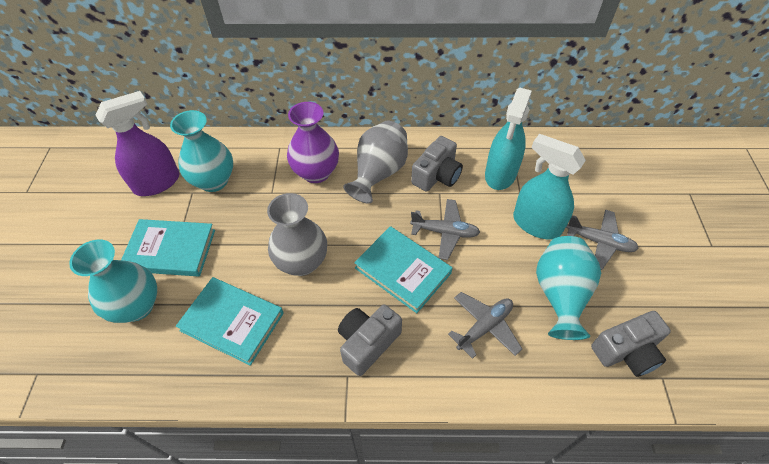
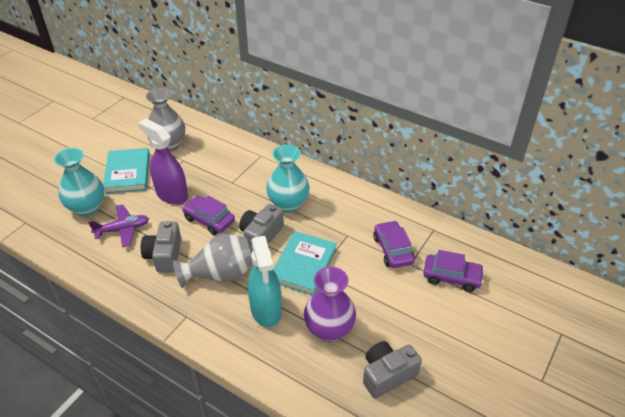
grey plane: [410,199,480,260] [448,292,522,359] [566,209,639,270] = 3 -> none = 0
purple car: none = 0 -> [182,196,235,235] [373,220,415,268] [423,250,485,292] = 3
purple plane: none = 0 -> [88,205,149,247] = 1
turquoise book: [121,219,215,277] [176,277,284,366] [354,226,452,313] = 3 -> [103,148,150,194] [273,231,337,295] = 2
turquoise spray bottle: [485,87,532,190] [513,134,586,240] = 2 -> [248,236,282,328] = 1
turquoise vase: [69,239,157,323] [170,110,233,192] [536,236,601,340] = 3 -> [54,148,104,216] [266,144,310,213] = 2

